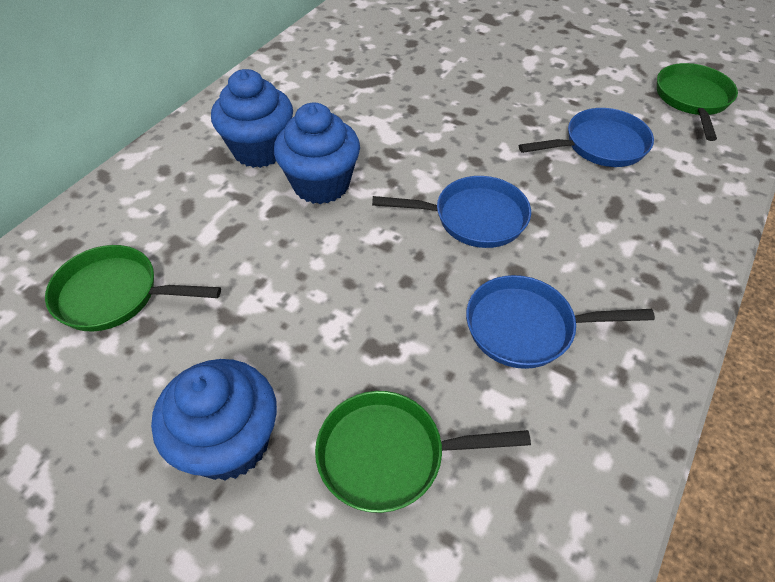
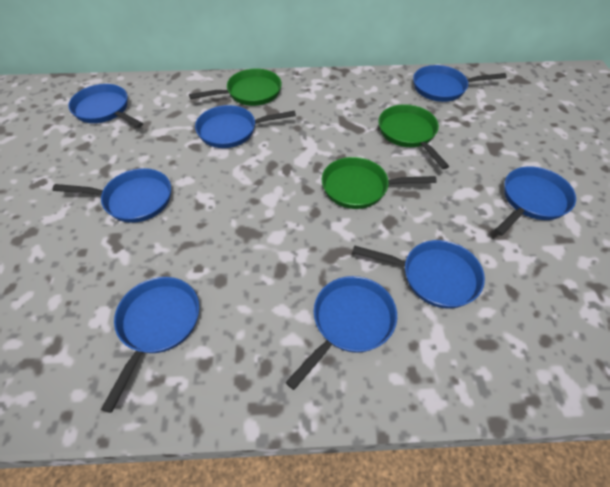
blue cupcake: [151,359,277,480] [211,69,293,168] [274,103,360,204] = 3 -> none = 0
blue pan: [372,176,531,248] [466,275,655,369] [519,108,654,167] = 3 -> [52,168,171,223] [68,84,143,128] [101,277,199,413] [195,105,296,148] [286,276,397,390] [352,240,485,308] [413,65,507,102] [494,166,576,236] = 8

